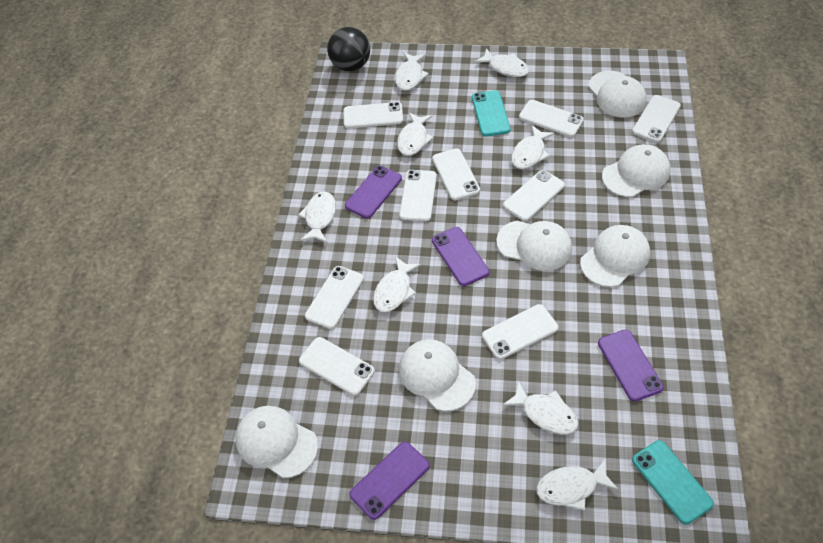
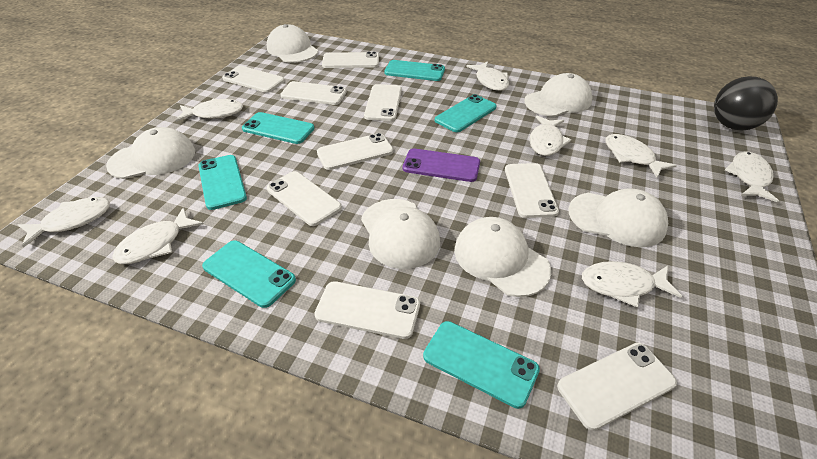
purple phone: [345,166,402,218] [349,442,429,520] [432,227,489,286] [598,329,663,402] = 4 -> [403,148,480,182] = 1
turquoise phone: [472,90,511,136] [632,440,714,525] = 2 -> [198,155,247,210] [202,240,296,308] [242,112,315,144] [384,60,445,81] [423,321,540,409] [435,94,496,132] = 6

